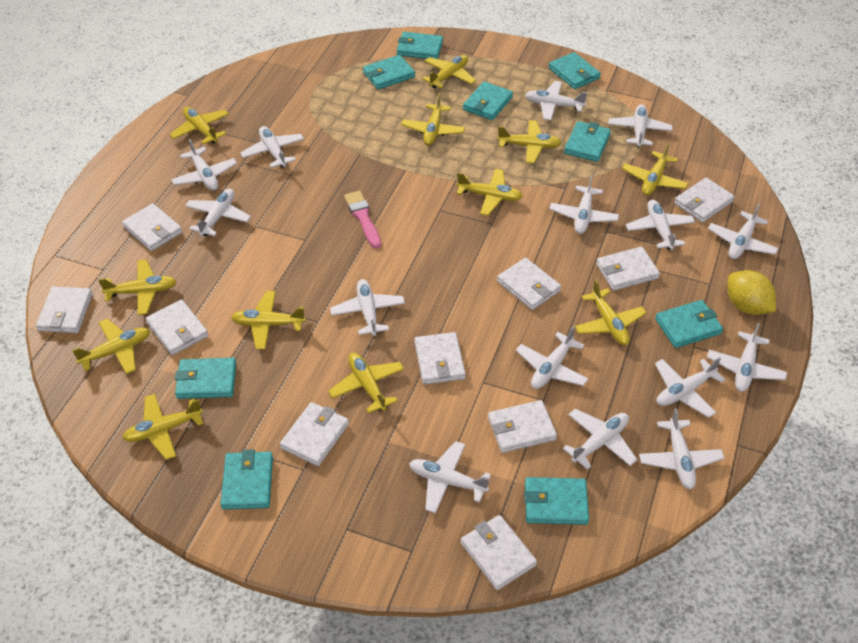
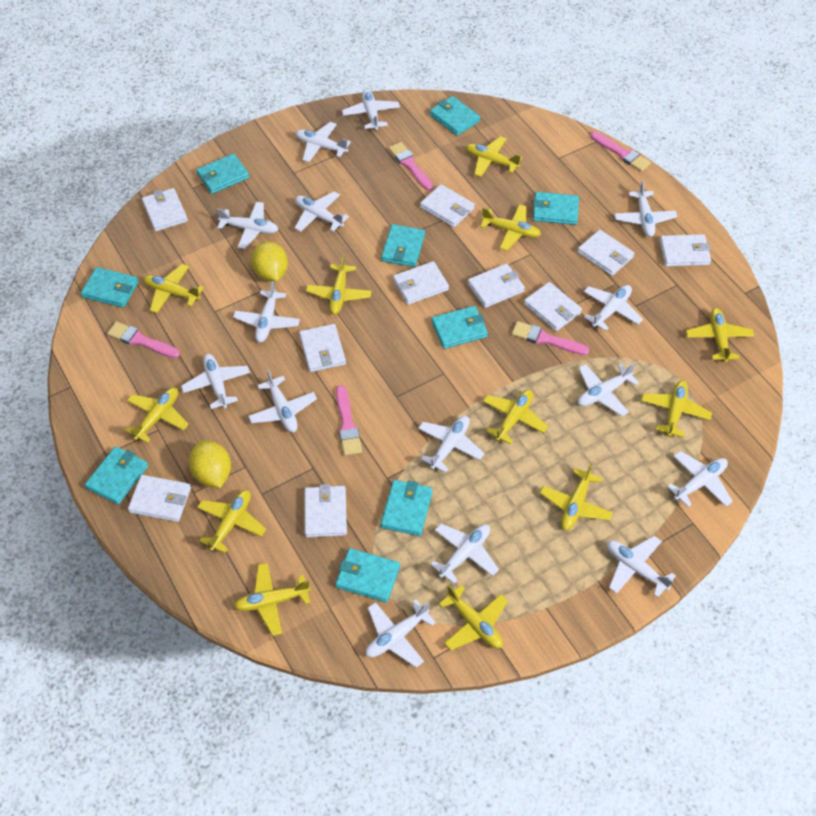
pink brush: [344,191,381,249] = 1 -> [107,321,180,358] [336,385,362,456] [388,142,433,191] [512,321,589,355] [590,131,651,172] = 5
yellow lemon: [727,270,776,315] = 1 -> [189,440,231,488] [251,241,288,281] = 2

